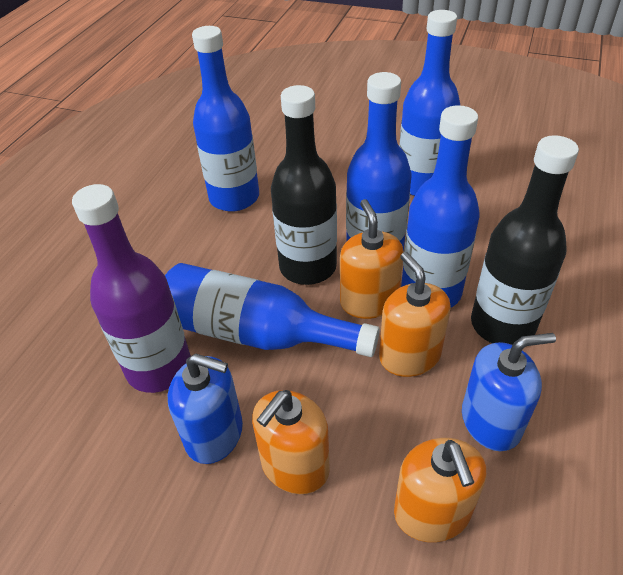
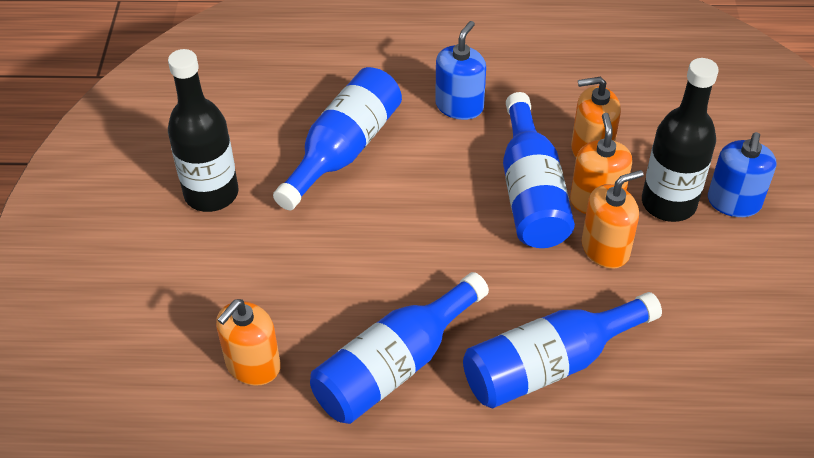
blue bottle: [165,263,380,357] [192,26,259,212] [346,72,412,251] [399,10,461,196] [401,105,479,307] = 5 -> [273,67,402,210] [310,272,489,424] [463,292,662,408] [503,92,575,248] = 4
purple bottle: [72,184,191,393] = 1 -> none = 0

